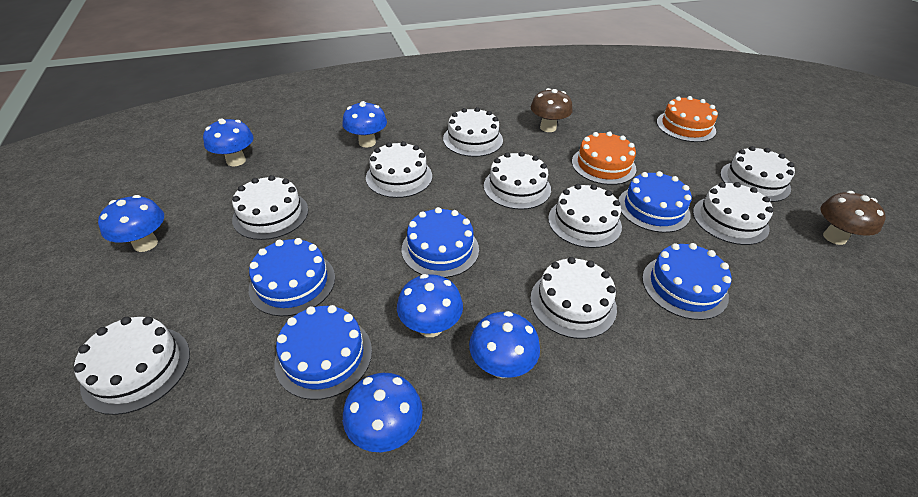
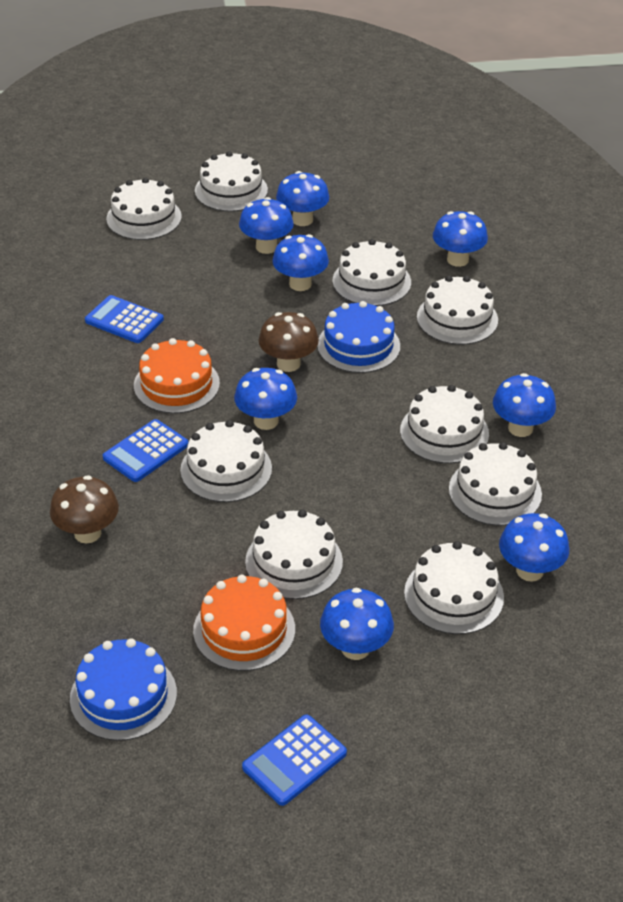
blue cake: [249,238,335,316] [274,305,372,400] [401,207,479,278] [618,171,692,233] [642,243,731,320] = 5 -> [70,638,177,741] [317,301,400,373] = 2
blue calculator: none = 0 -> [85,295,164,343] [103,419,188,482] [242,715,347,806] = 3
blue mushroom: [98,195,164,252] [203,118,254,166] [342,101,387,148] [343,373,423,452] [397,274,463,337] [469,311,540,378] = 6 -> [234,368,297,430] [239,197,294,254] [272,234,329,291] [276,171,329,226] [320,588,394,660] [433,211,488,267] [493,373,556,437] [499,513,569,582] = 8

